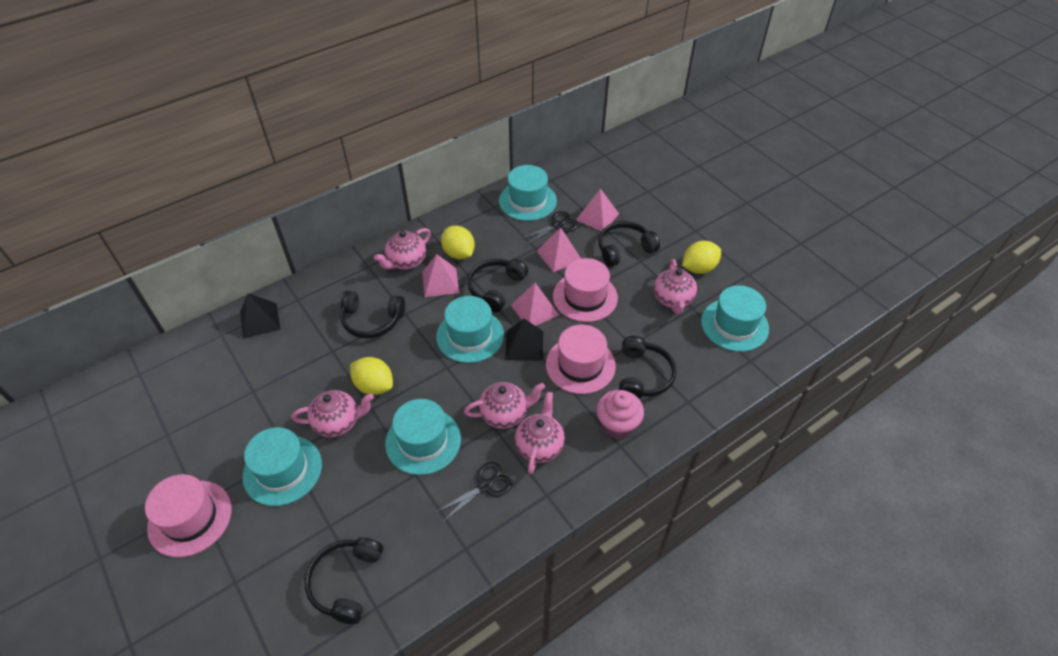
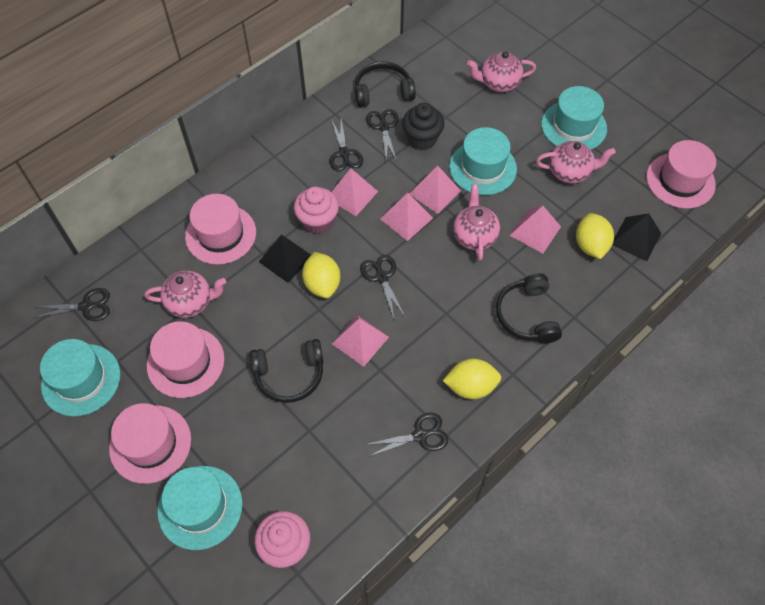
black cupcake: none = 0 -> [402,103,444,151] = 1
black headphones: [305,538,383,624] [340,291,405,338] [467,259,528,312] [598,221,660,267] [619,336,677,399] = 5 -> [249,339,324,403] [355,61,416,107] [496,273,562,344] = 3
black scissors: [436,462,513,522] [520,211,578,245] = 2 -> [33,288,110,321] [330,119,363,171] [360,255,406,321] [364,413,448,457] [366,109,399,162] = 5
pink cupcake: [596,390,644,439] = 1 -> [255,511,310,568] [294,187,339,234] = 2
pink hat: [145,474,232,557] [546,324,616,394] [553,258,618,322] = 3 -> [109,403,191,484] [147,321,224,398] [185,194,256,265] [646,140,716,209] = 4
pink pyramid: [422,255,460,297] [511,283,559,326] [537,227,581,272] [576,188,619,231] = 4 -> [332,168,378,216] [332,315,389,367] [380,193,433,241] [409,166,461,214] [509,206,561,253] = 5
pink teapot: [291,390,374,437] [374,228,431,270] [464,382,545,429] [515,392,565,474] [654,259,697,314] = 5 -> [144,271,226,318] [453,184,500,261] [467,51,536,92] [536,141,616,184] = 4
turquoise hat: [243,427,322,506] [385,399,461,475] [436,296,504,363] [499,165,557,221] [701,285,769,352] = 5 -> [40,339,120,416] [157,466,243,550] [449,127,517,195] [541,86,607,150] = 4

